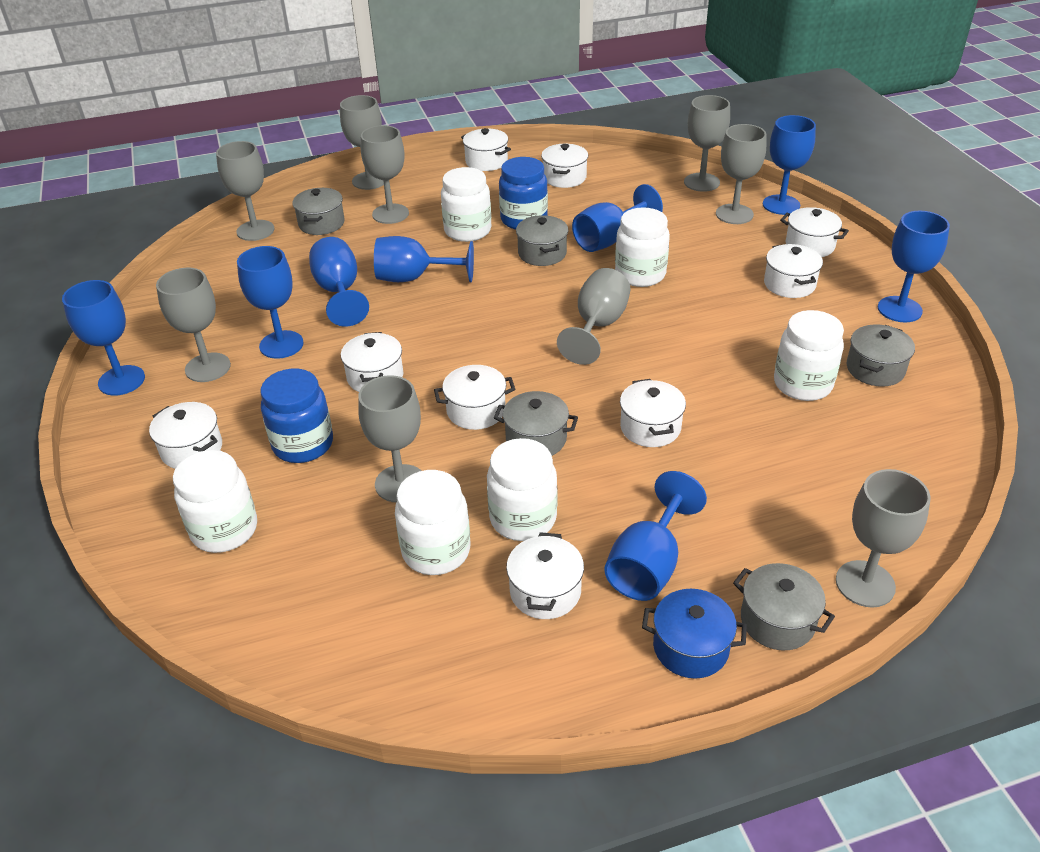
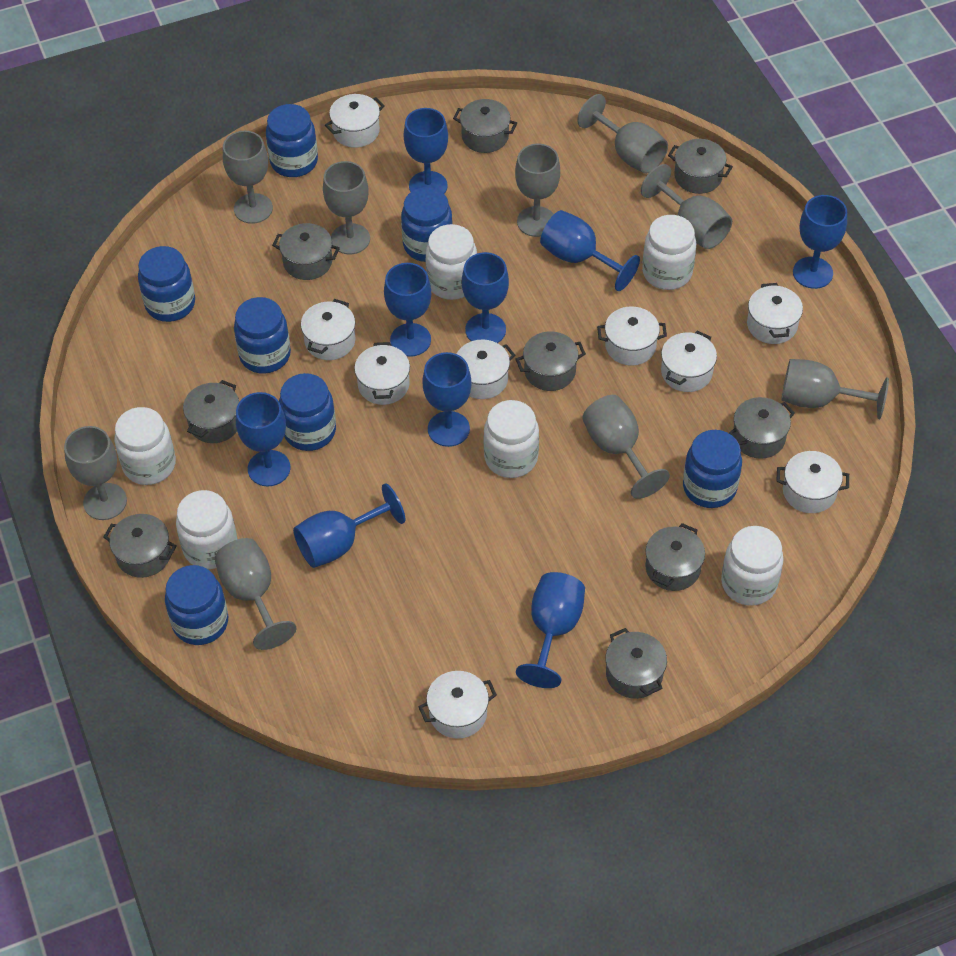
blue goblet: [62,280,145,396] [237,246,304,359] [309,237,369,327] [374,236,474,282] [572,184,663,252] [604,471,707,601] [763,115,816,215] [878,211,950,323] = 8 -> [236,392,291,487] [293,483,405,568] [384,263,431,357] [404,108,448,194] [422,352,472,447] [462,252,509,343] [516,572,585,688] [540,210,640,291] [793,195,847,289] = 9
blue jar: [261,369,333,463] [499,157,548,230] = 2 -> [138,246,195,322] [165,565,228,645] [234,297,291,374] [266,104,318,177] [279,373,336,451] [401,187,453,262] [683,430,742,508] = 7
blue pot: [642,589,747,679] = 1 -> none = 0
grey pot: [292,188,345,235] [494,391,578,456] [516,215,568,266] [733,563,835,650] [847,324,915,387] = 5 -> [103,514,177,578] [183,380,239,443] [272,223,340,280] [453,99,517,153] [515,331,586,391] [605,628,667,699] [645,523,705,591] [668,139,733,194] [729,397,795,459] = 9

